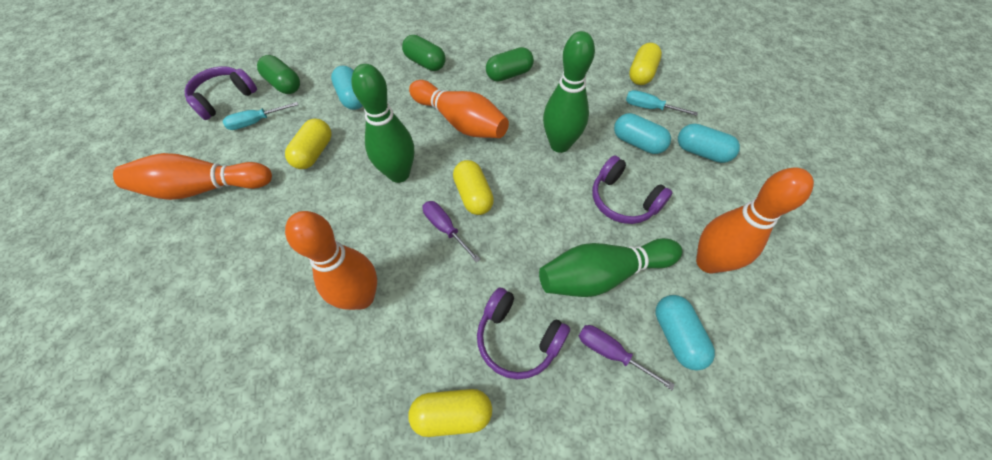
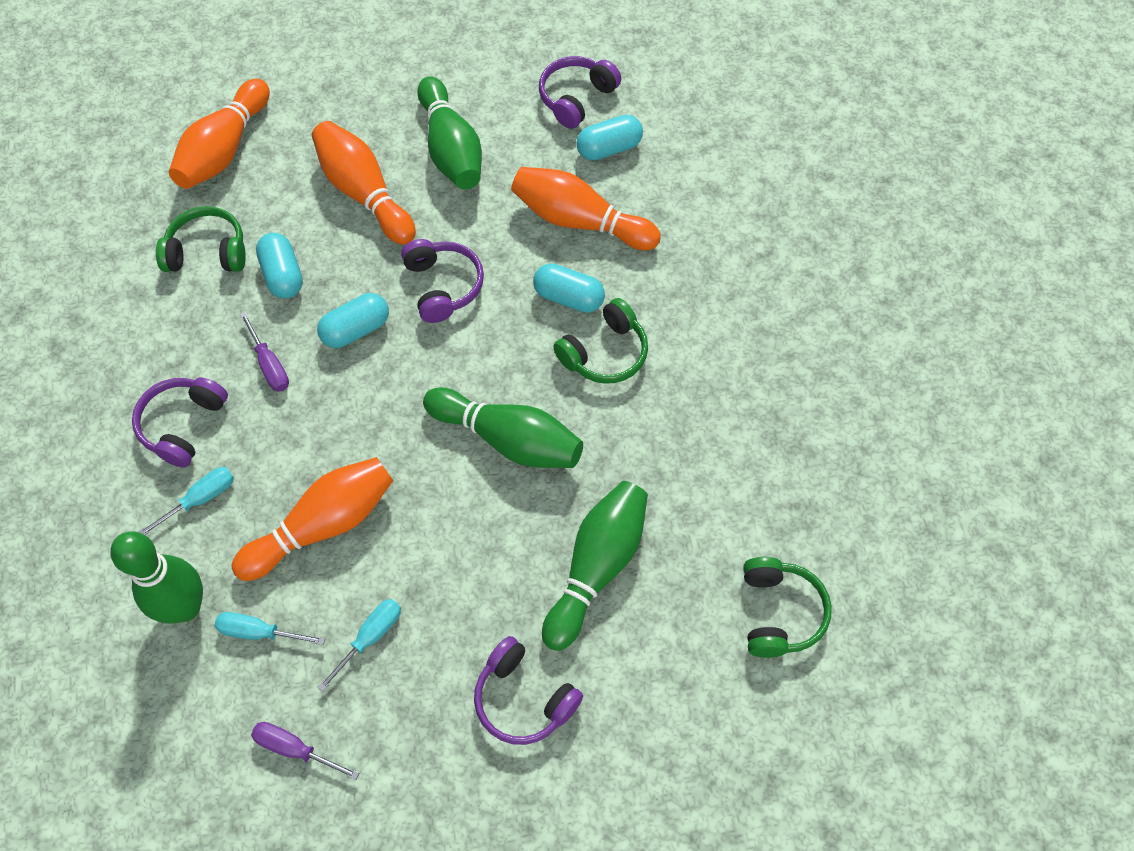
green bowling pin: [352,64,414,183] [539,238,682,297] [543,31,595,153] = 3 -> [110,531,203,623] [417,76,482,189] [423,387,583,468] [542,481,648,651] = 4
green capsule: [257,55,300,94] [402,35,446,71] [486,47,534,82] = 3 -> none = 0
green headphones: none = 0 -> [156,206,246,272] [553,298,648,384] [743,557,832,658] = 3
purple headphones: [185,66,257,120] [477,287,570,379] [592,156,673,224] = 3 -> [132,377,228,468] [401,239,484,323] [474,636,583,745] [539,56,621,129] = 4
turquoise screwdriver: [222,102,298,130] [626,90,698,116] = 2 -> [139,467,234,535] [215,612,325,645] [317,599,401,692] = 3
yellow capsule: [285,119,331,169] [408,389,492,437] [453,160,494,215] [629,43,662,85] = 4 -> none = 0

